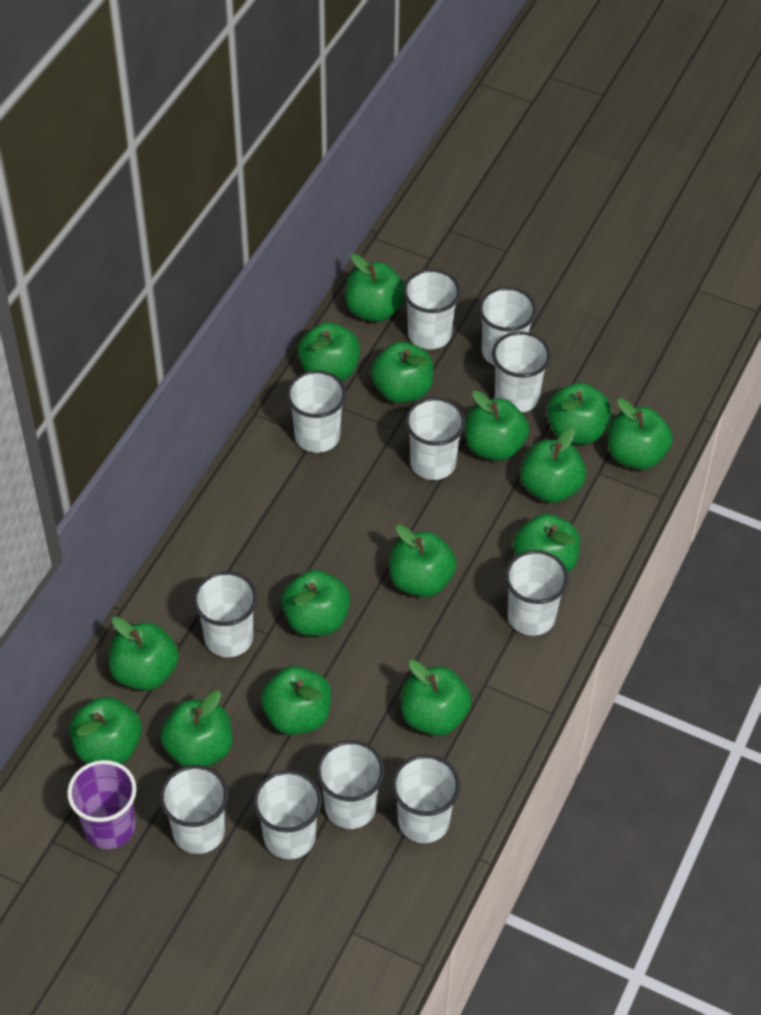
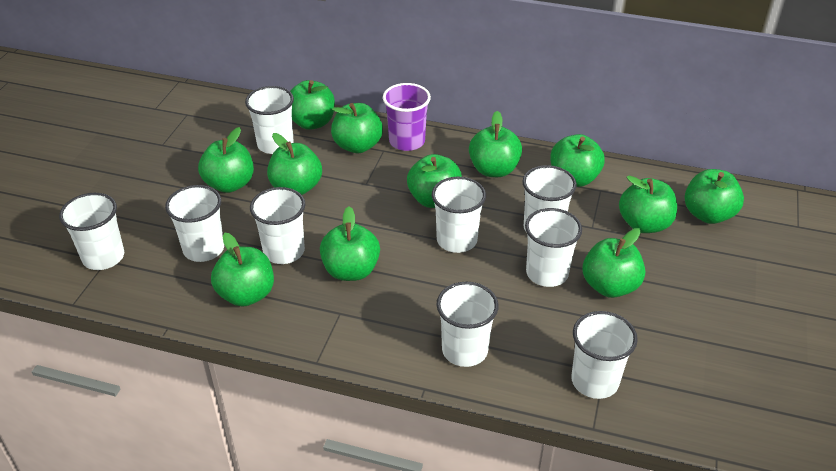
green apple: [70,696,142,764] [109,617,179,691] [160,691,232,767] [261,666,331,735] [281,569,351,636] [297,322,360,381] [345,253,405,322] [370,342,434,403] [389,525,457,597] [401,660,472,736] [465,390,529,461] [513,513,580,573] [520,427,586,503] [547,382,612,444] [608,398,673,470] = 15 -> [198,127,254,193] [211,233,274,307] [267,133,322,195] [290,80,335,130] [320,207,380,281] [331,103,383,153] [407,154,462,208] [469,111,522,177] [550,134,605,187] [583,228,645,298] [619,176,677,233] [685,169,744,224] = 12
white cup: [160,765,228,854] [193,571,257,657] [253,770,322,859] [286,370,346,453] [316,740,385,829] [392,754,460,843] [403,269,461,349] [405,397,466,480] [479,287,537,366] [492,332,551,413] [505,550,569,636] = 11 -> [59,193,124,270] [165,185,224,262] [245,86,294,154] [250,187,305,264] [432,177,486,253] [436,282,499,367] [522,165,577,233] [525,208,582,287] [571,311,638,399] = 9

